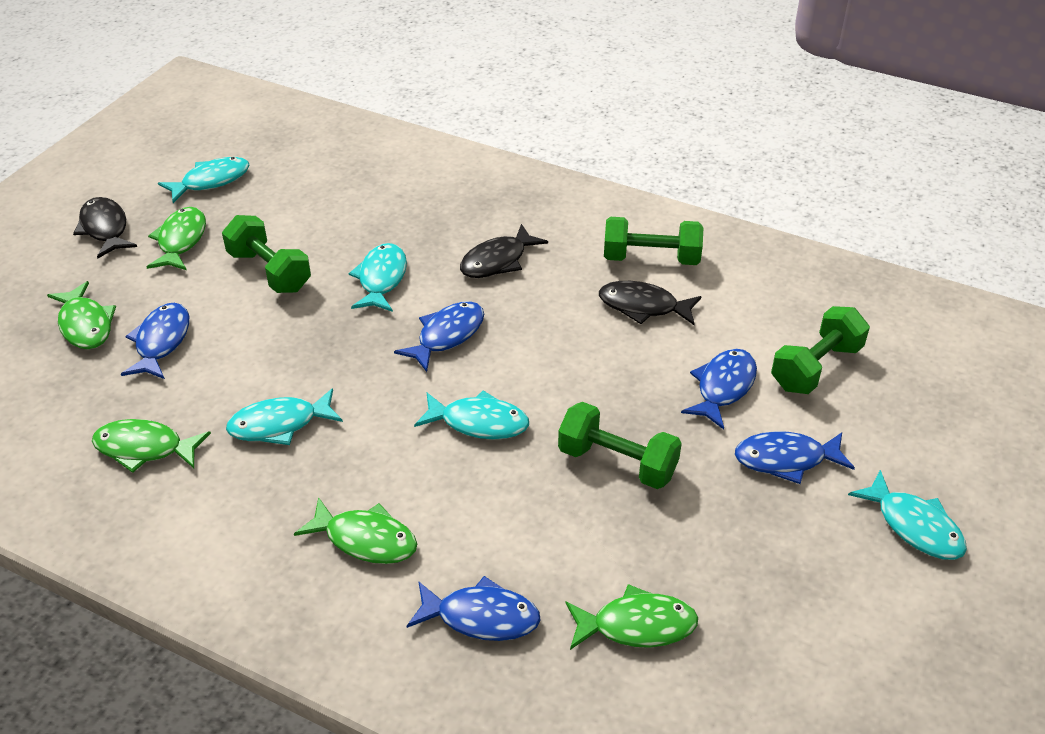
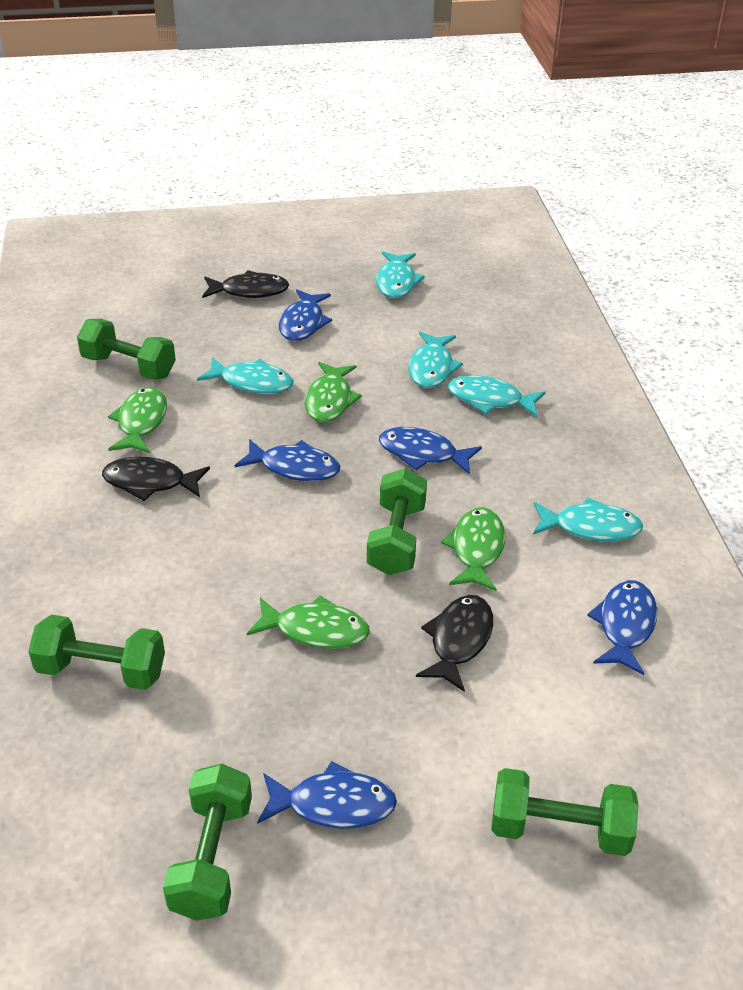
green dumbbell: [222,215,311,293] [558,402,682,489] [604,217,703,265] [771,306,870,394] = 4 -> [28,615,165,690] [77,319,176,380] [163,764,252,921] [367,468,427,575] [491,768,639,856] = 5
green fish: [47,281,116,349] [92,419,211,473] [147,207,206,270] [294,497,417,564] [566,584,698,650] = 5 -> [108,387,167,453] [247,595,370,649] [305,362,362,422] [441,507,505,591] = 4

